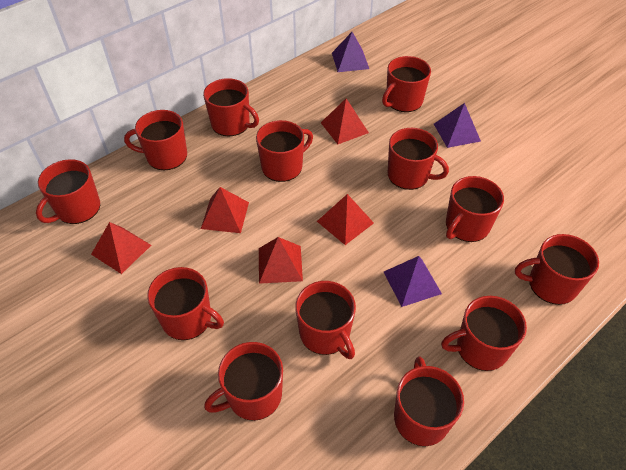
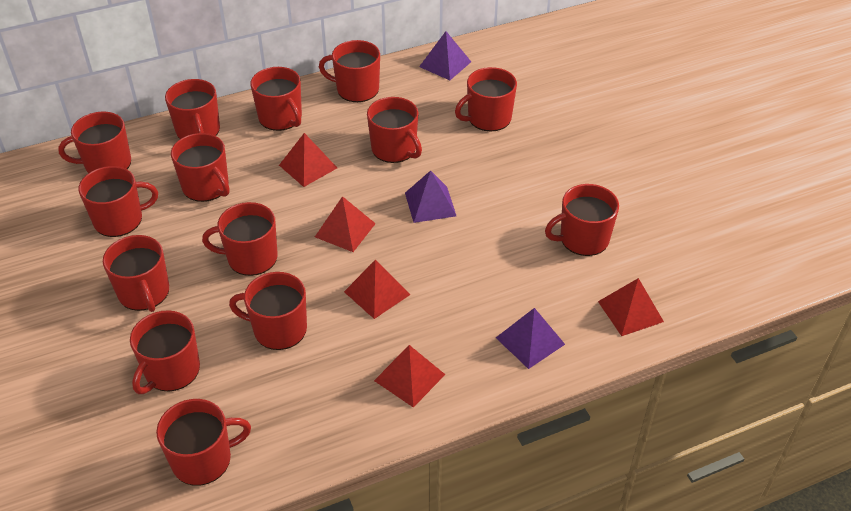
red mug: [36,159,100,224] [124,110,187,170] [147,267,224,340] [203,78,259,137] [204,342,283,421] [256,120,313,182] [295,281,356,359] [382,56,431,112] [388,128,449,190] [394,357,464,446] [441,296,527,371] [446,176,504,242] [515,234,599,305] = 13 -> [59,111,131,173] [79,166,158,237] [103,235,169,312] [130,310,200,394] [156,399,251,486] [165,79,220,139] [171,133,230,202] [202,202,278,276] [229,272,307,350] [250,67,302,131] [319,40,380,102] [367,97,422,163] [455,67,517,131] [545,184,619,256] = 14

